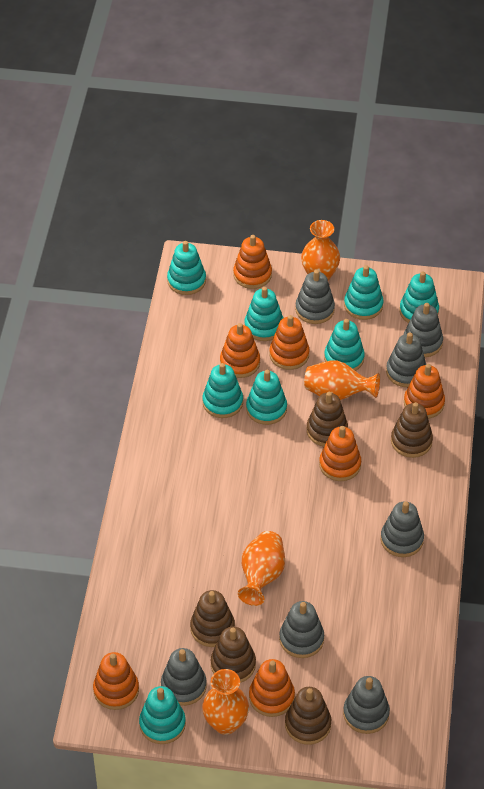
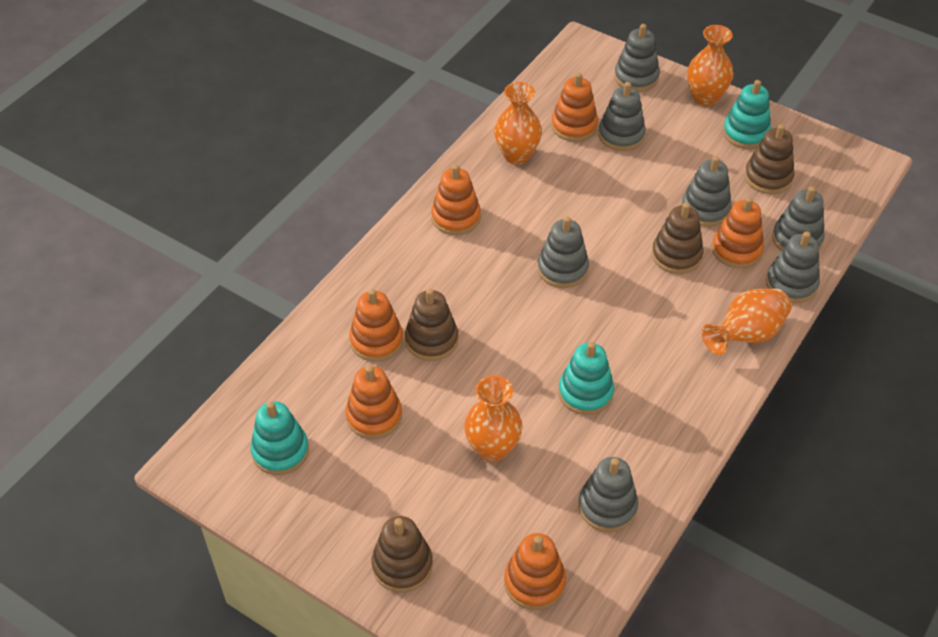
brown stacking toy: [190,590,235,647] [211,627,256,683] [285,687,331,745] [307,392,348,447] [391,402,433,458] = 5 -> [371,516,433,593] [405,288,458,361] [652,203,704,274] [745,124,794,194] = 4
orange stacking toy: [93,652,139,710] [220,323,260,378] [233,235,272,289] [249,659,295,717] [269,315,309,370] [319,426,361,481] [404,364,445,419] = 7 -> [346,366,402,439] [349,289,403,362] [431,164,481,235] [504,533,566,610] [551,73,598,142] [712,197,764,268] = 6
turquoise stacking toy: [139,686,186,744] [167,241,206,295] [202,363,243,418] [244,287,283,341] [246,370,287,425] [324,319,365,371] [344,265,383,320] [399,272,439,323] = 8 -> [250,401,309,475] [558,342,614,415] [723,80,771,149] = 3

